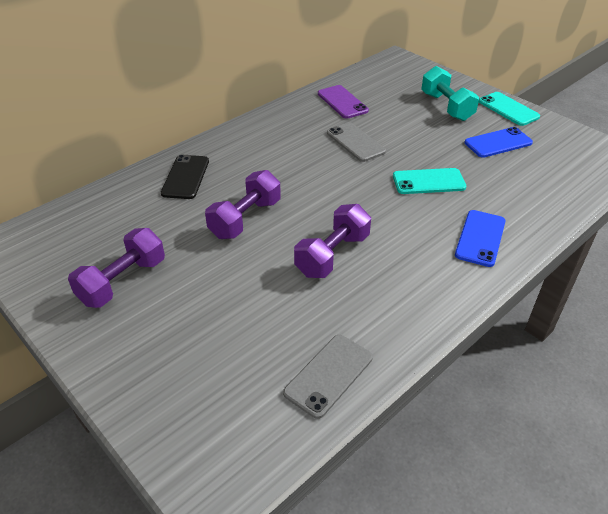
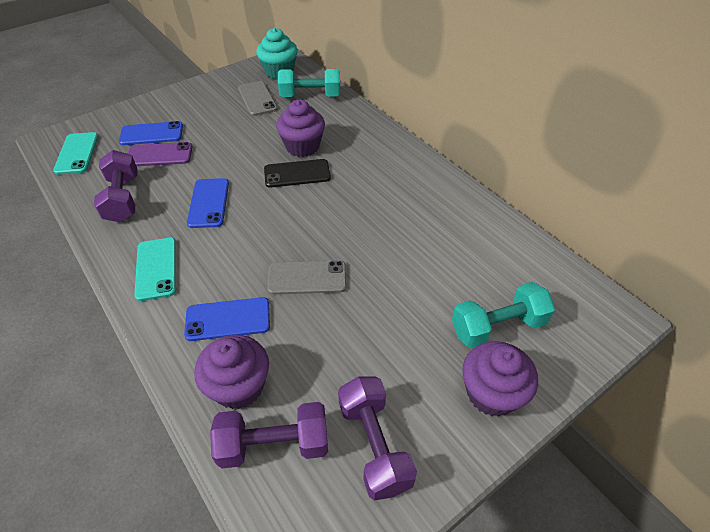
blue phone: [455,210,506,267] [465,127,533,158] = 2 -> [119,121,183,145] [184,297,270,341] [187,178,229,228] = 3
purple cupcake: none = 0 -> [194,335,269,409] [276,100,325,157] [462,341,538,417] = 3
turquoise cupcake: none = 0 -> [256,28,298,79] = 1
turquoise dumbbell: [421,66,479,121] = 1 -> [278,69,340,97] [452,282,555,349] = 2

